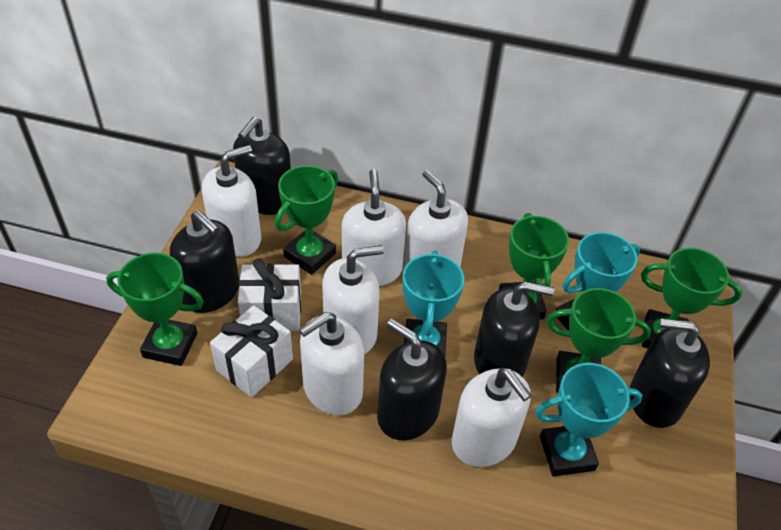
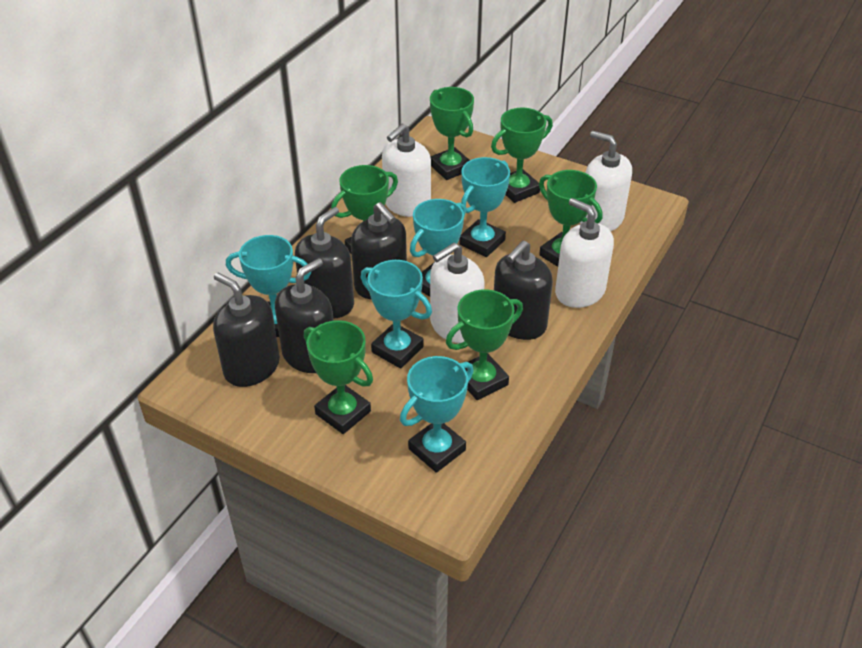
green trophy: [106,253,204,366] [275,165,338,275] [499,213,569,319] [546,288,651,393] [641,248,742,348] = 5 -> [304,320,373,434] [331,165,398,254] [430,87,474,180] [446,289,523,400] [491,108,553,203] [539,170,603,267] = 6
turquoise trophy: [403,250,464,355] [535,363,643,477] [556,232,640,330] = 3 -> [226,235,311,337] [361,260,432,369] [400,356,474,473] [410,199,466,297] [459,157,510,257] = 5
white gift: [210,305,293,398] [238,258,301,331] = 2 -> none = 0
white soap dispenser: [202,145,261,257] [299,312,364,416] [322,245,384,354] [342,169,406,286] [404,170,468,268] [452,368,532,467] = 6 -> [382,124,431,217] [430,243,485,343] [555,198,614,308] [580,131,632,231] = 4

